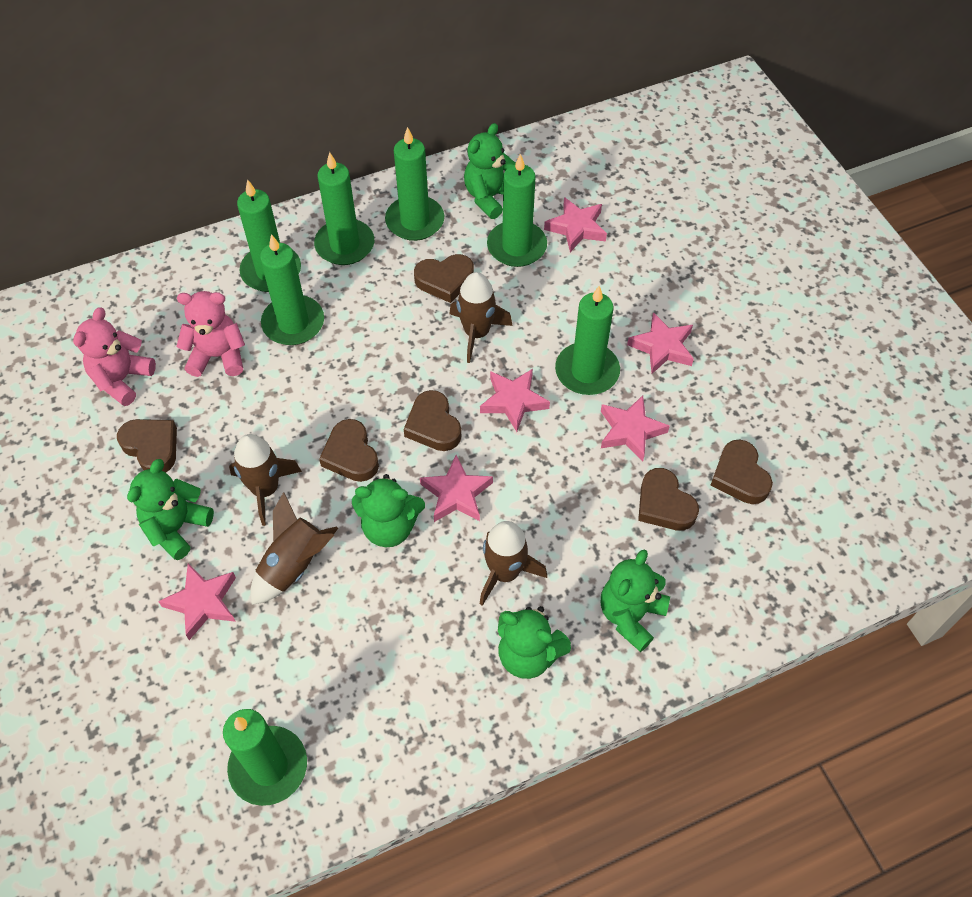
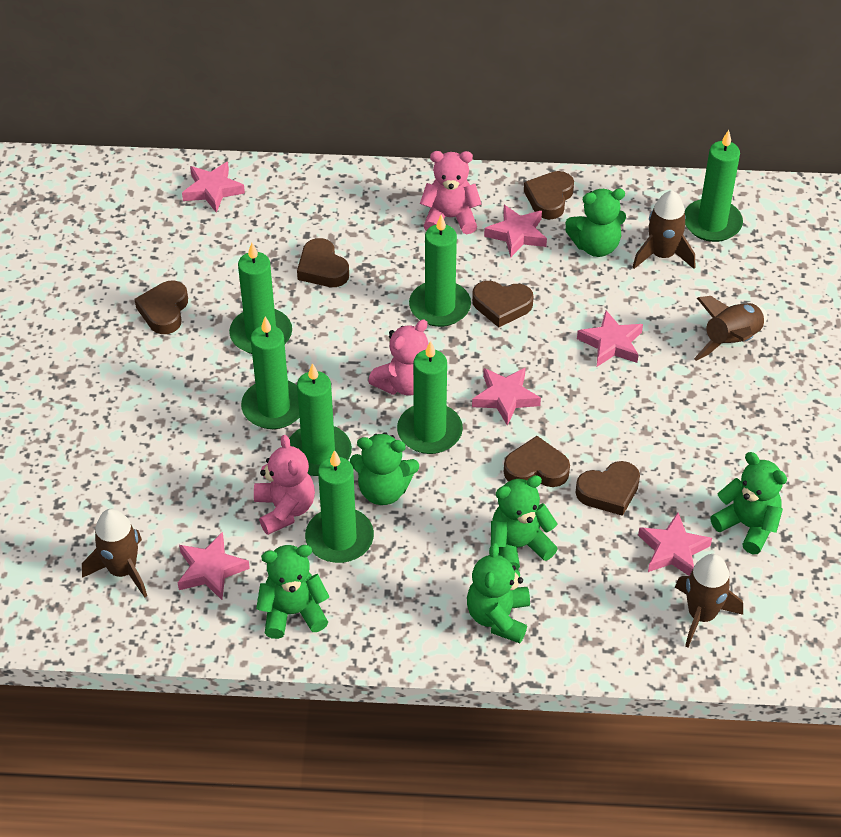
green teddy bear: [127,459,214,560] [352,474,425,547] [464,123,516,219] [498,606,571,679] [601,550,670,652] = 5 -> [256,545,329,639] [350,432,419,505] [467,543,530,643] [491,475,558,570] [565,188,626,257] [710,452,787,554] = 6
pink teddy bear: [73,307,156,406] [176,291,245,377] = 2 -> [254,435,315,535] [368,319,428,395] [420,151,481,234] = 3

